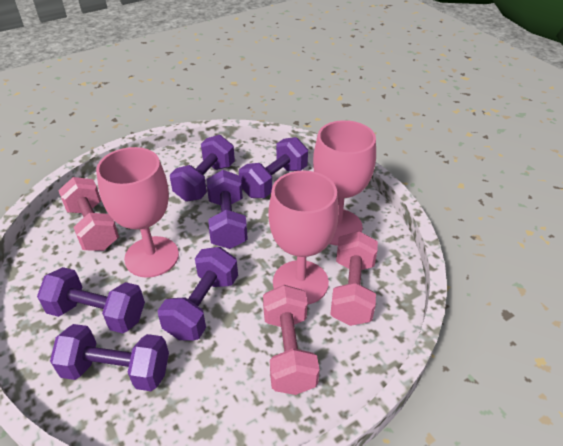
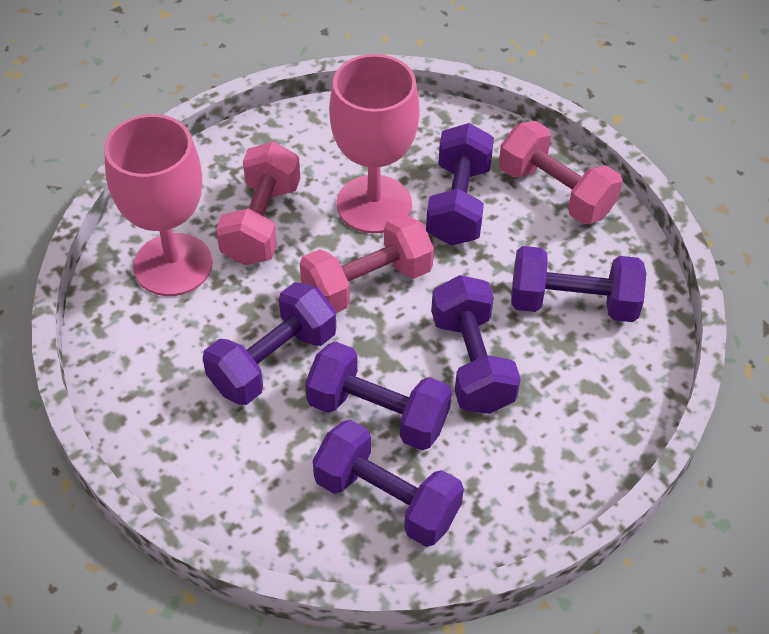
pink goblet: [96,147,179,278] [268,171,339,305] [313,120,376,245] = 3 -> [104,114,213,296] [329,54,420,233] = 2

